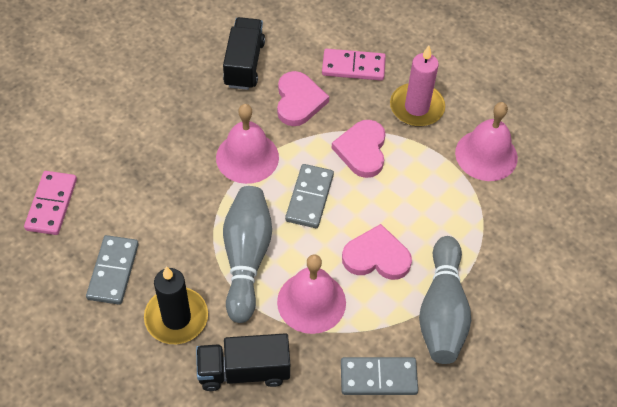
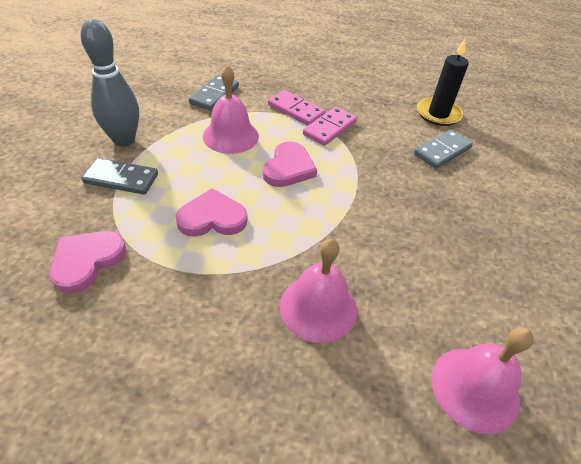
black truck: [196,333,290,391] [223,17,265,90] = 2 -> none = 0
grey bowling pin: [223,186,272,323] [419,236,471,364] = 2 -> [80,19,139,147] = 1
pink candle: [390,46,445,127] = 1 -> none = 0

